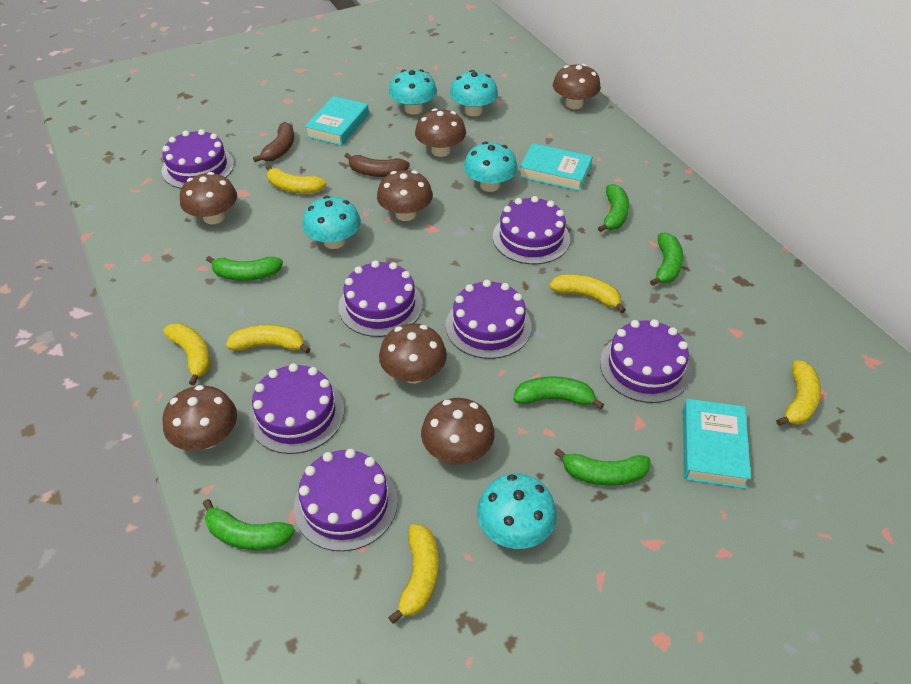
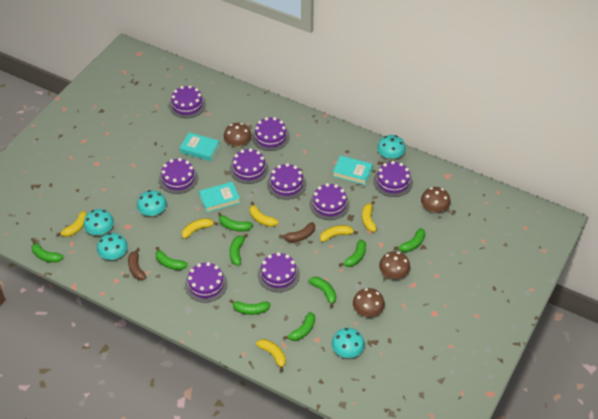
brown mushroom: [163,385,237,451] [180,172,237,224] [377,170,433,221] [379,323,447,383] [415,108,466,157] [421,398,495,464] [553,64,601,109] = 7 -> [224,123,252,148] [353,288,385,317] [379,251,410,279] [421,187,451,213] = 4
green banana: [203,499,295,550] [206,256,283,281] [513,376,604,410] [554,448,651,486] [598,184,629,232] [650,232,684,286] = 6 -> [32,240,64,263] [156,247,188,270] [218,212,253,232] [229,299,270,315] [230,233,248,265] [283,312,315,341] [309,277,336,308] [339,239,366,267] [394,228,425,252] = 9
purple cake: [162,129,234,189] [249,363,344,454] [294,449,398,551] [338,260,423,337] [446,280,532,359] [493,196,570,264] [600,319,691,403] = 7 -> [159,158,198,194] [169,85,206,118] [185,262,228,303] [230,148,269,184] [252,117,290,151] [258,252,300,292] [267,163,306,200] [310,183,350,220] [373,161,413,197] = 9

